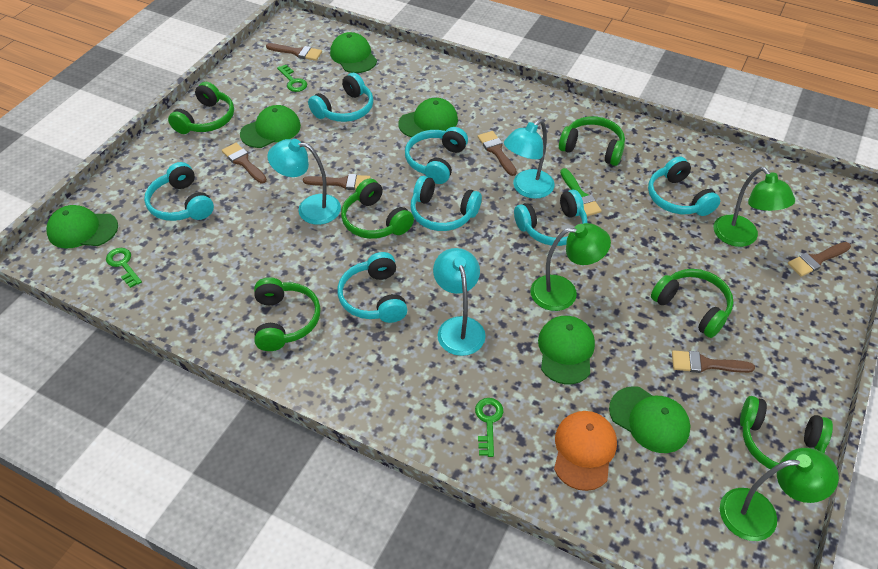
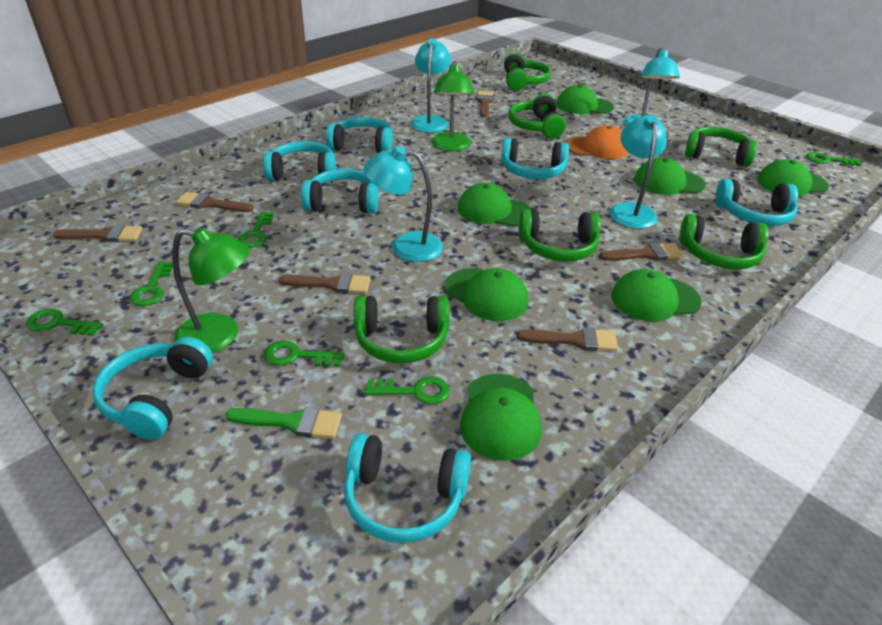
green cap: [46,205,118,249] [240,105,301,148] [330,32,377,73] [398,98,458,137] [538,316,595,384] [609,386,691,453] = 6 -> [445,268,529,321] [457,183,531,227] [460,374,542,461] [556,85,614,114] [611,269,702,321] [634,157,706,195] [757,159,829,196] = 7
green key: [106,248,142,288] [277,65,307,92] [475,398,503,457] = 3 -> [26,309,103,336] [130,261,173,306] [238,212,274,248] [264,341,344,367] [365,376,450,404] [806,152,862,166] = 6
green lamp: [530,223,611,311] [714,167,795,247] [720,448,839,541] = 3 -> [172,227,250,353] [431,61,474,151] = 2
turquoise lamp: [267,139,341,225] [433,248,486,356] [504,119,555,199] = 3 -> [364,146,443,262] [411,38,451,133] [610,115,666,229] [624,47,680,126] = 4

